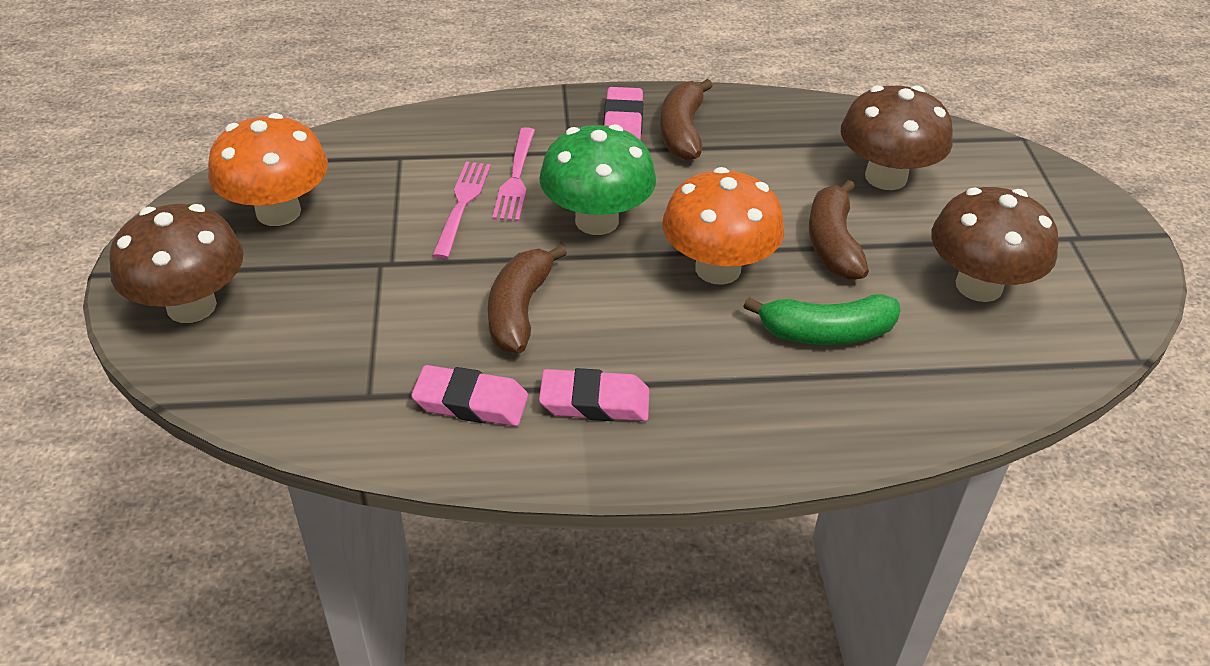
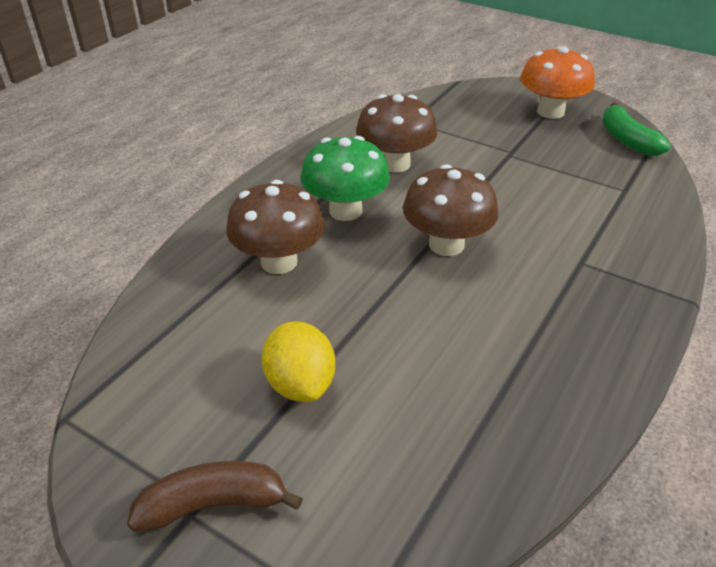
brown banana: [488,245,567,353] [660,79,713,161] [809,180,869,280] = 3 -> [127,461,303,532] = 1
orange mushroom: [208,113,328,226] [662,167,784,285] = 2 -> [520,46,595,119] = 1
pink eraser: [411,365,528,426] [539,368,650,421] [604,87,643,141] = 3 -> none = 0
pink fork: [432,162,491,259] [492,127,535,221] = 2 -> none = 0
yellow lemon: none = 0 -> [262,321,335,402] = 1

